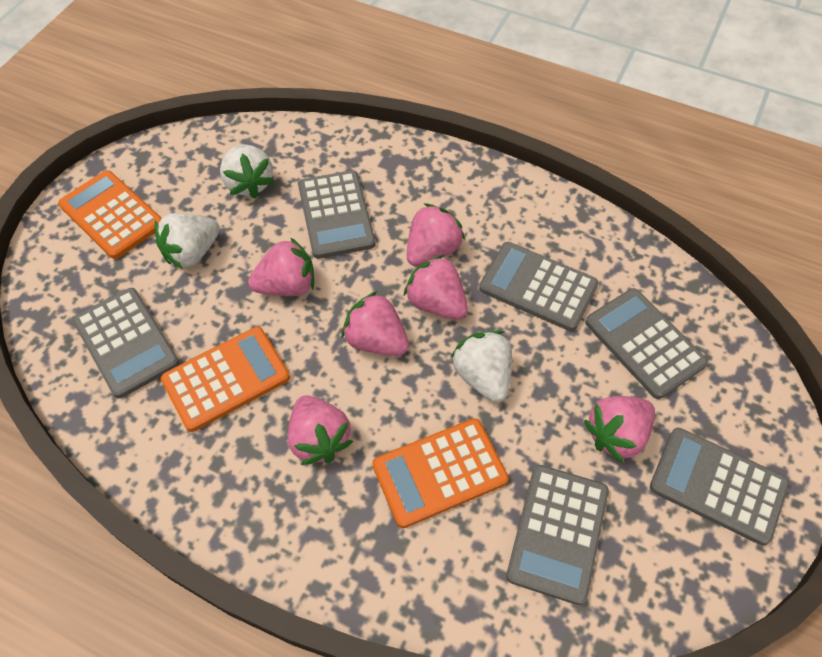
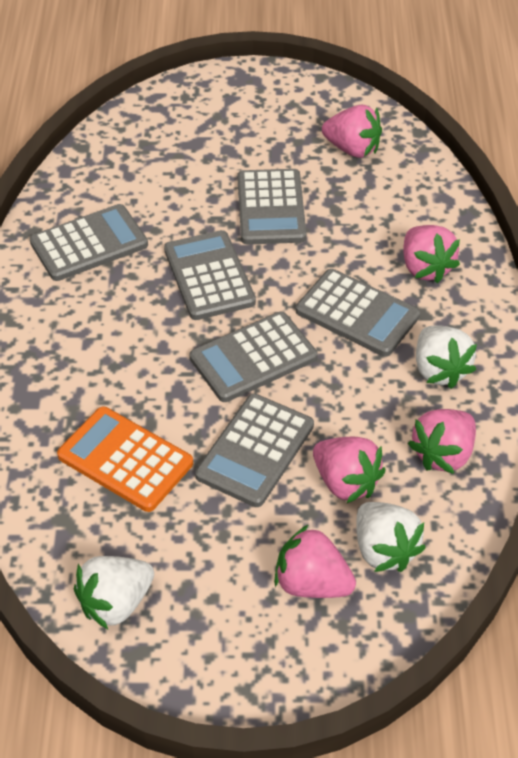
orange calculator: [58,170,162,259] [161,327,290,432] [372,418,509,528] = 3 -> [57,407,193,512] = 1
pink strawberry: [248,237,314,296] [288,395,353,465] [342,291,409,356] [404,255,468,320] [407,203,465,267] [584,396,655,463] = 6 -> [274,524,356,598] [313,437,386,503] [322,105,382,158] [403,225,460,283] [408,409,476,474] = 5

